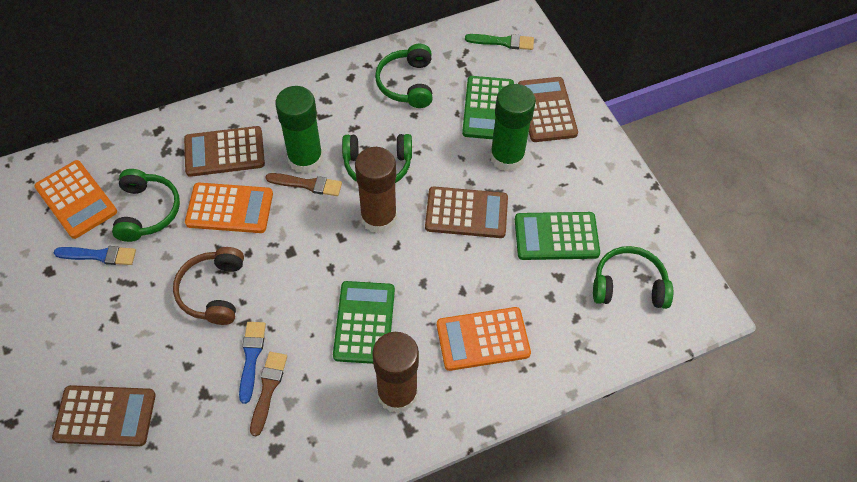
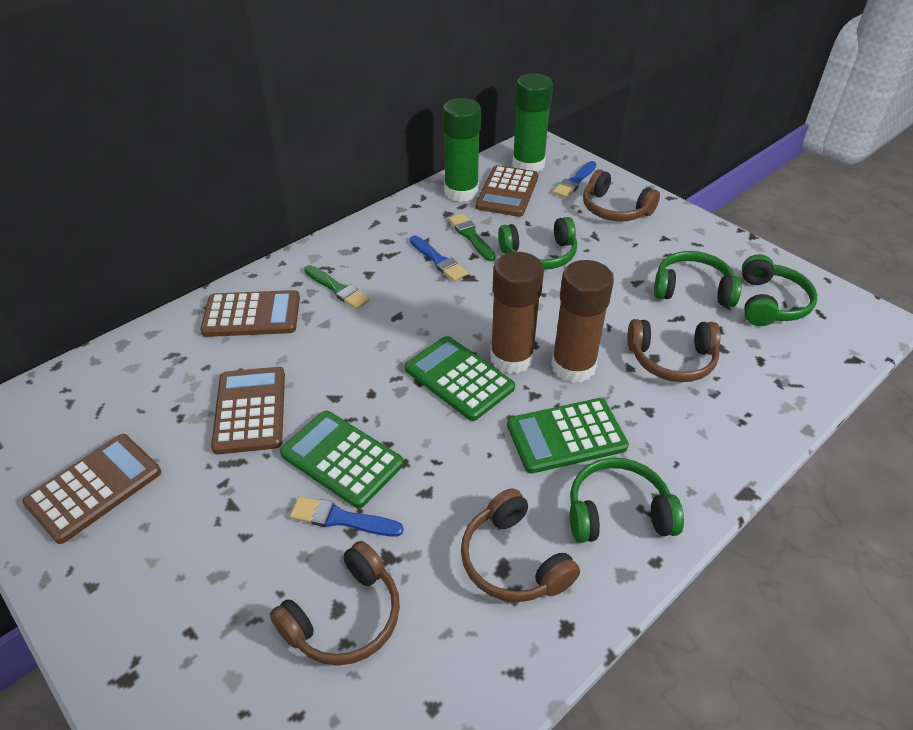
blue brush: [54,246,136,265] [239,322,266,404] = 2 -> [290,496,404,537] [410,236,468,281] [553,161,596,198] = 3
brown brush: [250,352,287,436] [265,173,342,196] = 2 -> none = 0
brown headphones: [173,247,244,325] = 1 -> [270,541,400,666] [461,489,580,602] [583,169,660,221] [627,319,720,382] = 4
green brush: [465,34,534,50] = 1 -> [304,265,370,309] [448,213,496,261] = 2
orange calculator: [34,160,117,239] [185,183,273,233] [437,307,531,371] = 3 -> none = 0

